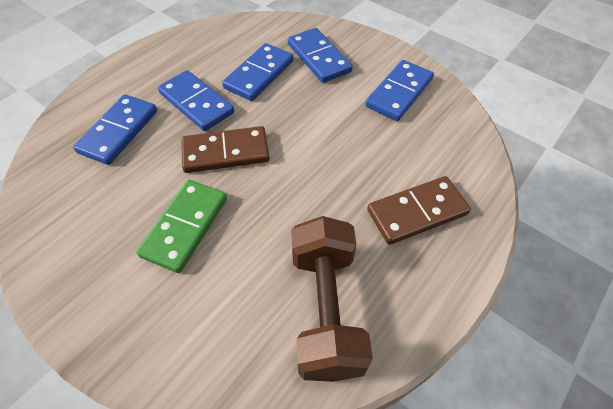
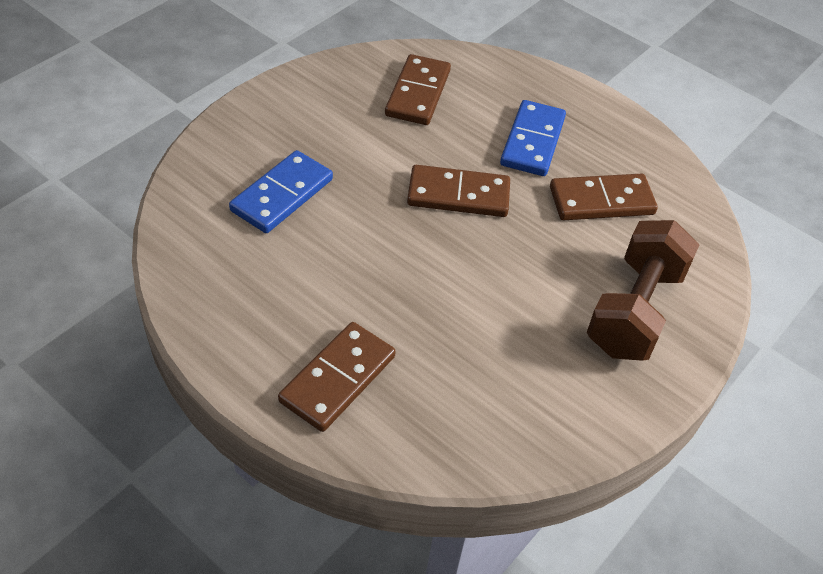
blue domino: [73,94,157,165] [158,70,234,131] [222,43,294,101] [288,28,353,83] [365,60,434,121] = 5 -> [229,150,333,233] [500,100,566,176] = 2
brown domino: [181,126,270,173] [367,176,471,245] = 2 -> [278,322,396,432] [385,54,451,125] [407,165,510,217] [550,174,658,220] = 4
green domino: [136,180,227,273] = 1 -> none = 0

